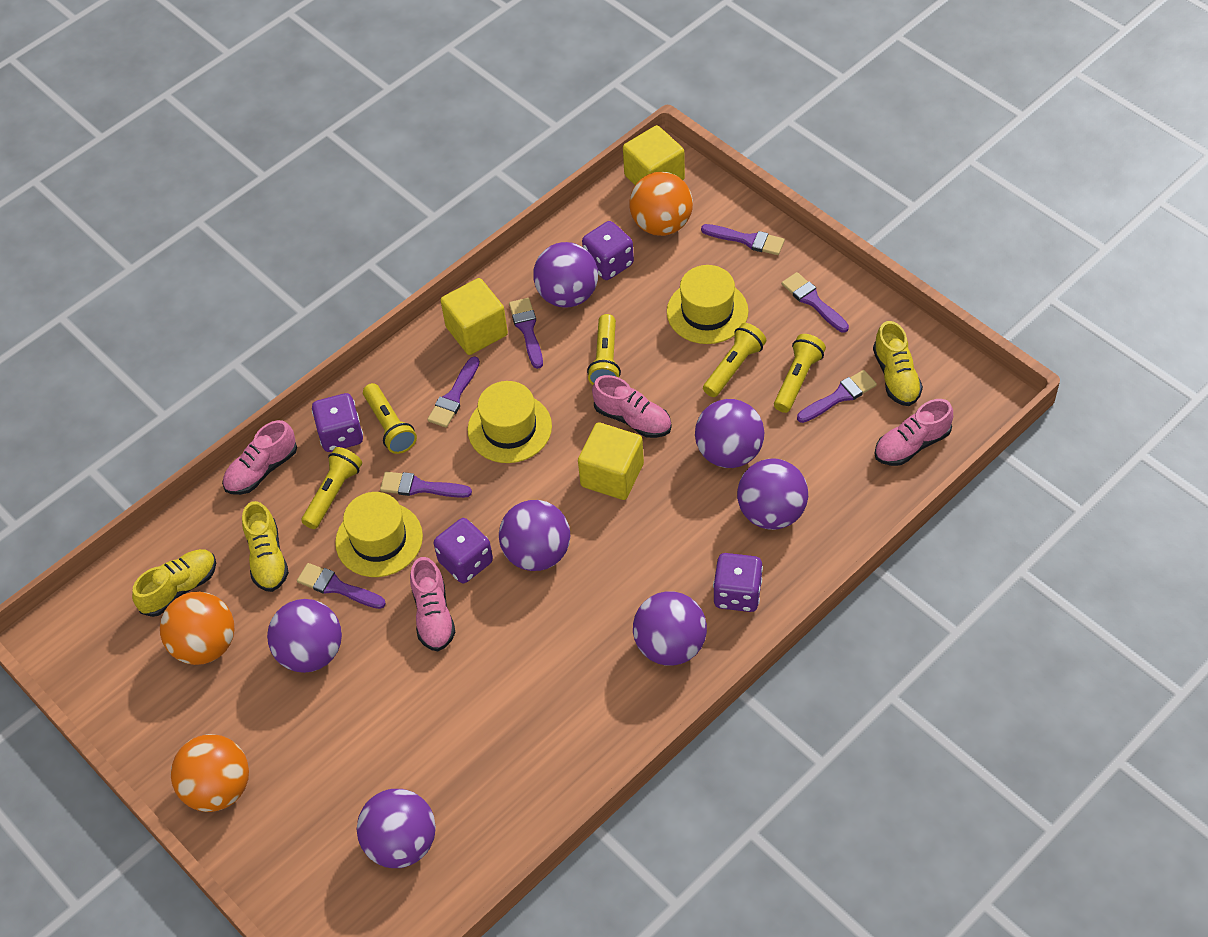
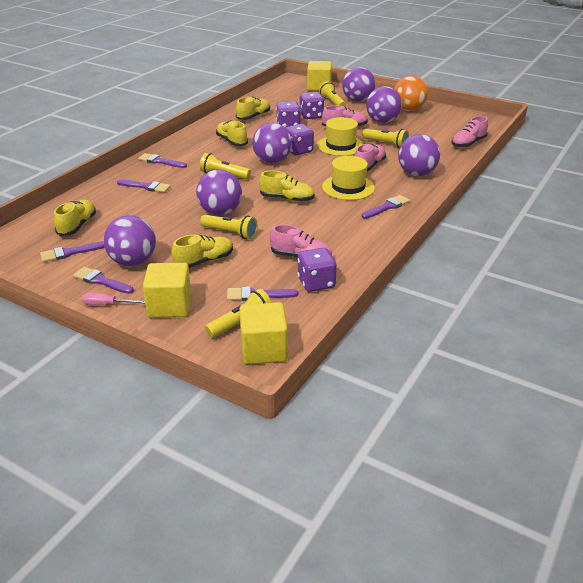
orange ball: [160,592,234,665] [171,734,249,812] [629,172,693,236] = 3 -> [394,76,428,111] = 1
pink screwdriver: none = 0 -> [82,293,145,305] = 1
purple ball: [267,599,342,673] [357,789,436,868] [499,500,570,571] [533,242,598,308] [633,591,707,666] [695,399,764,468] [737,459,808,530] = 7 -> [104,215,156,266] [196,169,242,215] [252,123,292,163] [342,67,376,102] [366,86,402,123] [398,134,440,176] = 6
purple brush: [297,563,386,609] [380,472,472,498] [427,356,480,428] [509,298,543,369] [701,224,785,255] [782,272,849,333] [797,370,877,423] = 7 -> [40,241,105,262] [73,267,134,294] [117,179,171,193] [138,153,187,168] [227,286,298,301] [362,195,410,219] = 6
yellow hat: [335,492,423,577] [468,381,552,463] [667,265,748,344] = 3 -> [317,117,364,156] [322,156,375,200] = 2
yellow shoe: [132,549,216,617] [242,501,289,592] [873,321,923,406] = 3 -> [54,200,96,236] [171,235,233,268] [216,120,248,146] [236,97,270,120] [259,170,315,202] = 5

